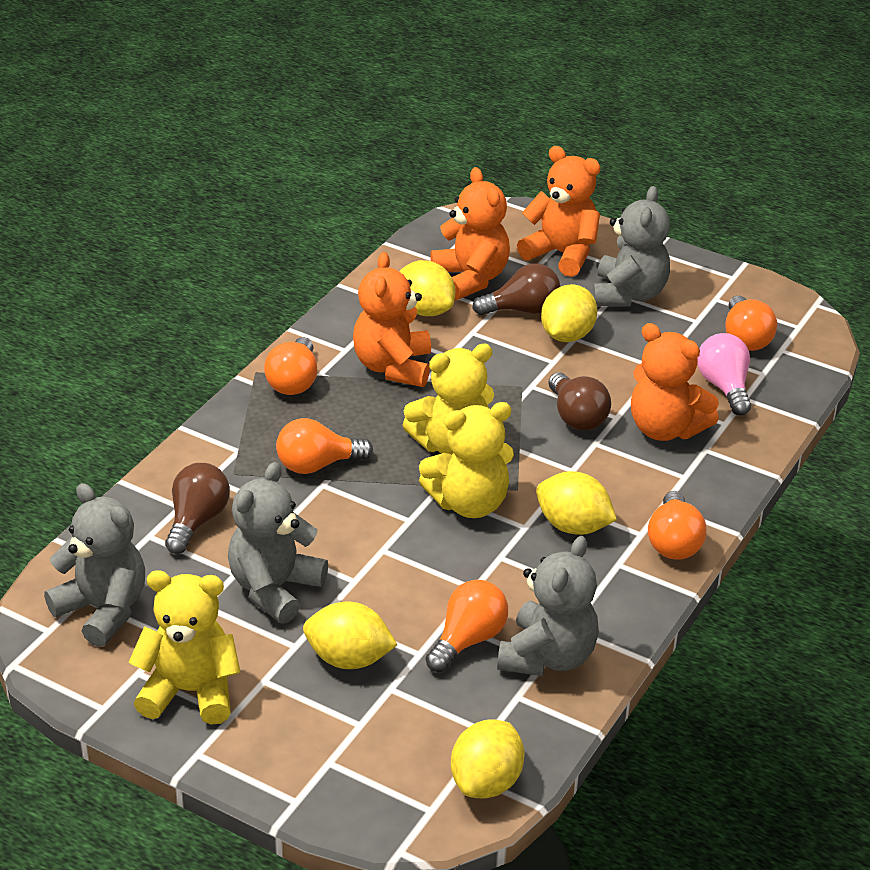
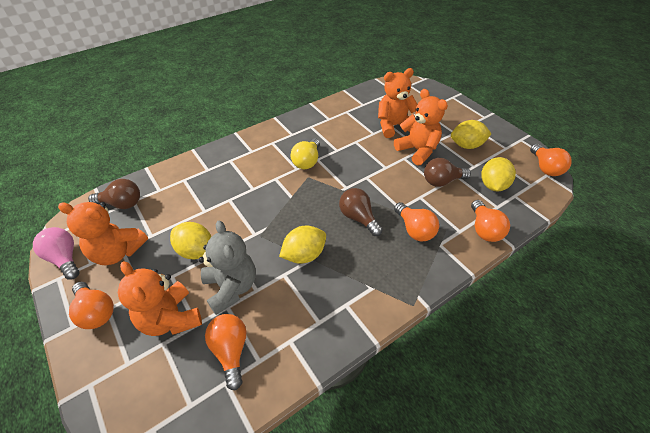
grey teddy bear: [44,483,145,647] [228,462,328,624] [497,536,599,676] [592,186,670,306] = 4 -> [199,221,256,315] = 1
yellow lemon: [303,601,397,669] [400,260,455,316] [451,719,524,798] [536,471,617,535] [541,284,598,342] = 5 -> [170,222,211,259] [279,226,326,264] [451,120,491,149] [481,157,516,191] = 4
yellow light bulb: none = 0 -> [291,138,320,169] = 1
yellow teddy bear: [128,570,241,725] [402,343,494,455] [419,402,514,518] = 3 -> none = 0

